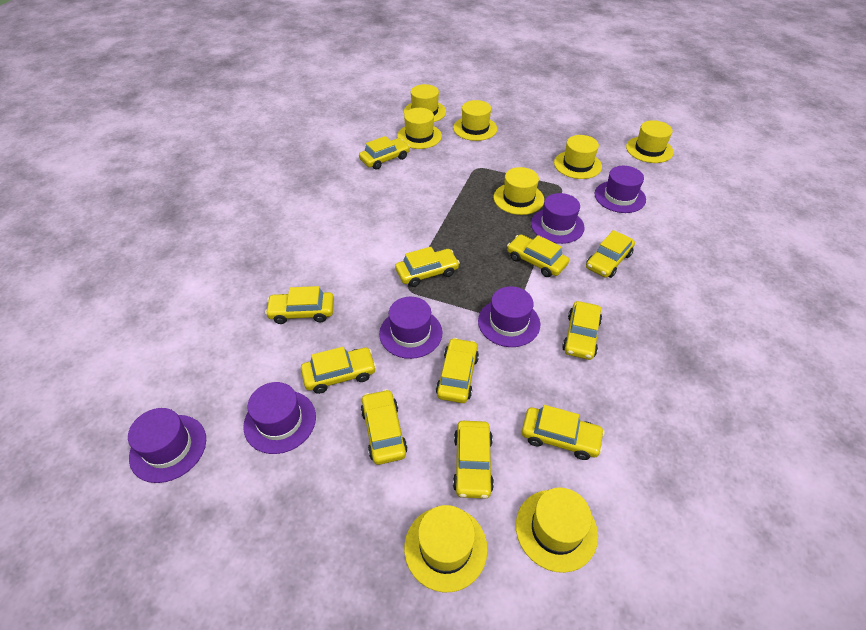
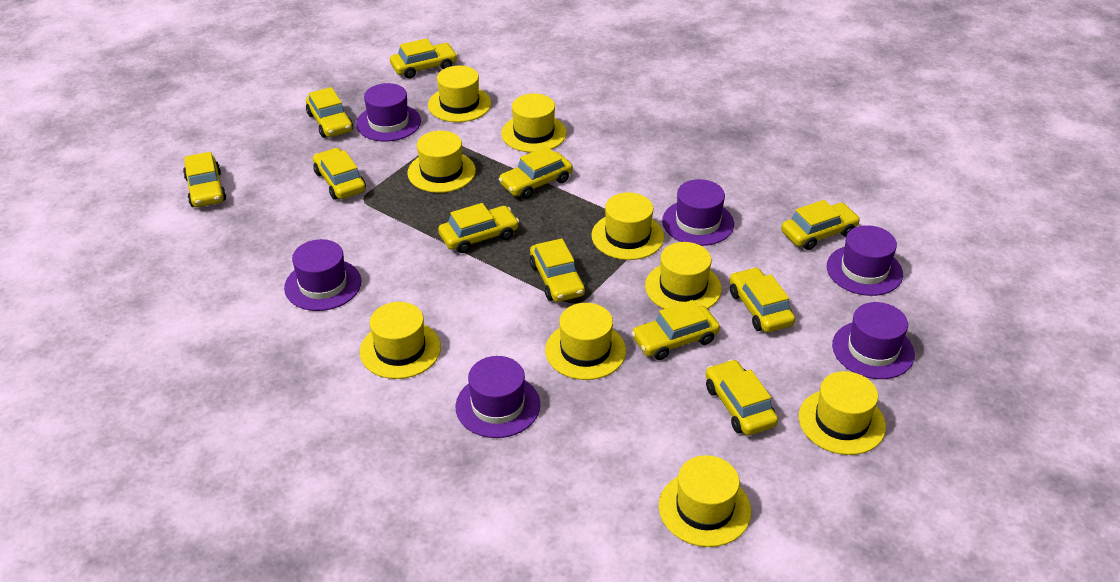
yellow hat: [397,108,442,149] [404,84,446,122] [404,505,488,592] [453,100,497,141] [494,167,544,215] [516,488,598,573] [554,135,602,179] [626,120,674,163] = 8 -> [360,302,441,379] [407,131,476,193] [428,66,491,122] [501,94,567,153] [545,303,626,380] [591,192,664,260] [645,242,722,309] [659,455,751,547] [799,371,886,455] = 9

